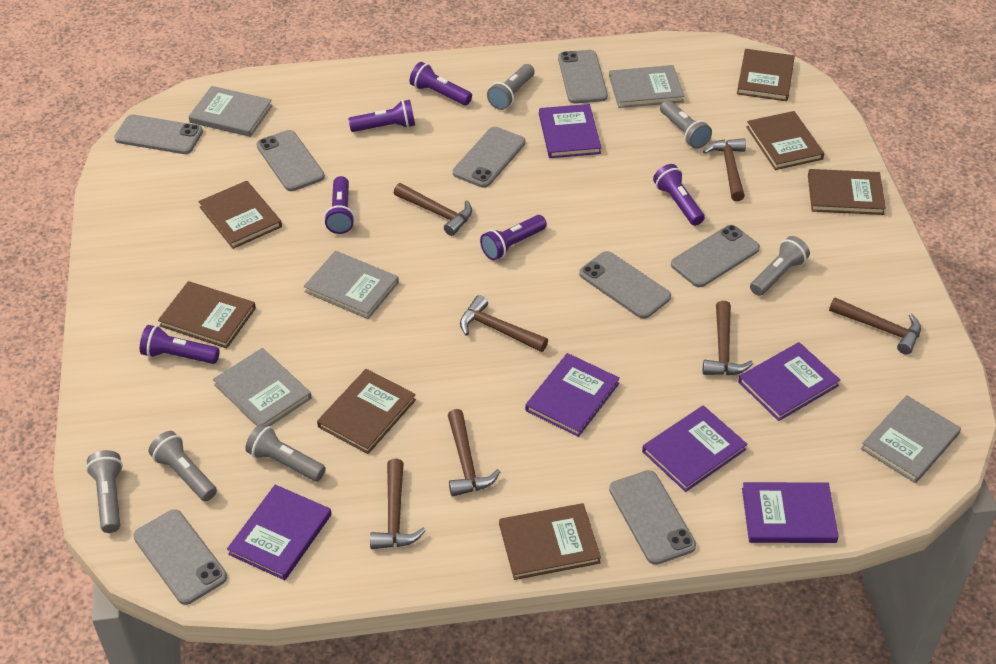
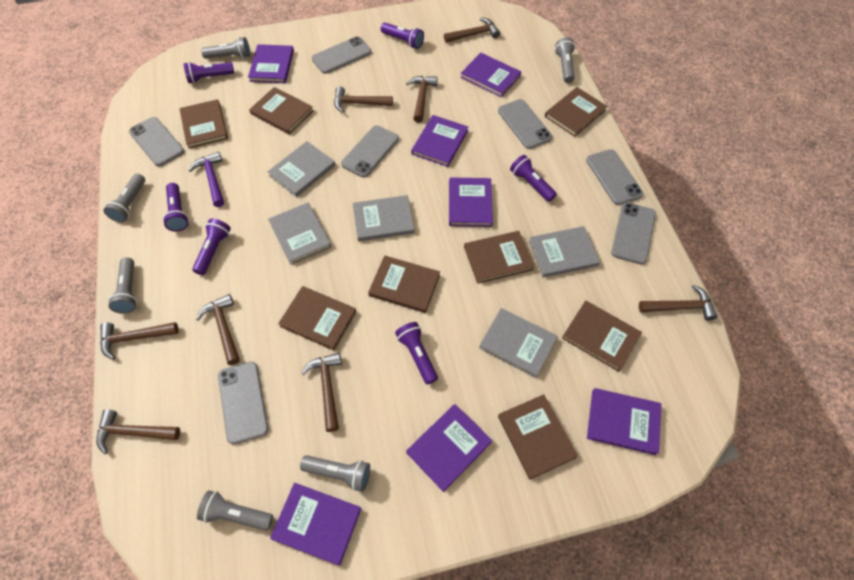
brown book: [158,281,256,348] [198,181,282,249] [317,369,416,454] [499,503,601,580] [737,49,795,101] [746,111,824,170] [808,169,886,215] = 7 -> [179,99,228,148] [249,87,314,134] [278,286,356,351] [368,255,440,313] [464,231,534,284] [498,394,578,479] [545,87,607,137] [562,301,642,372] = 8
brown hammer: [370,459,426,549] [394,183,472,236] [448,409,501,497] [460,295,548,352] [703,138,746,201] [703,301,753,375] [829,297,921,355] = 7 -> [96,409,180,454] [100,322,178,360] [196,294,240,365] [301,353,342,432] [334,86,393,113] [406,76,437,123] [444,17,500,43] [639,285,717,321] = 8
grey phone: [114,114,203,154] [133,509,227,605] [257,130,325,191] [453,127,526,188] [558,50,608,104] [579,251,671,319] [609,470,696,565] [671,225,760,287] = 8 -> [129,117,184,167] [218,362,269,445] [312,36,371,74] [341,125,399,178] [498,99,552,149] [586,149,643,205] [611,202,656,265] = 7
purple book: [227,485,331,580] [525,353,620,437] [539,104,602,158] [642,405,747,492] [738,342,840,421] [742,482,839,543] = 6 -> [248,44,294,83] [270,483,361,566] [406,404,492,492] [411,115,468,167] [449,178,493,227] [461,53,521,97] [587,388,662,455] = 7
purple hammer: none = 0 -> [189,152,224,207] = 1

